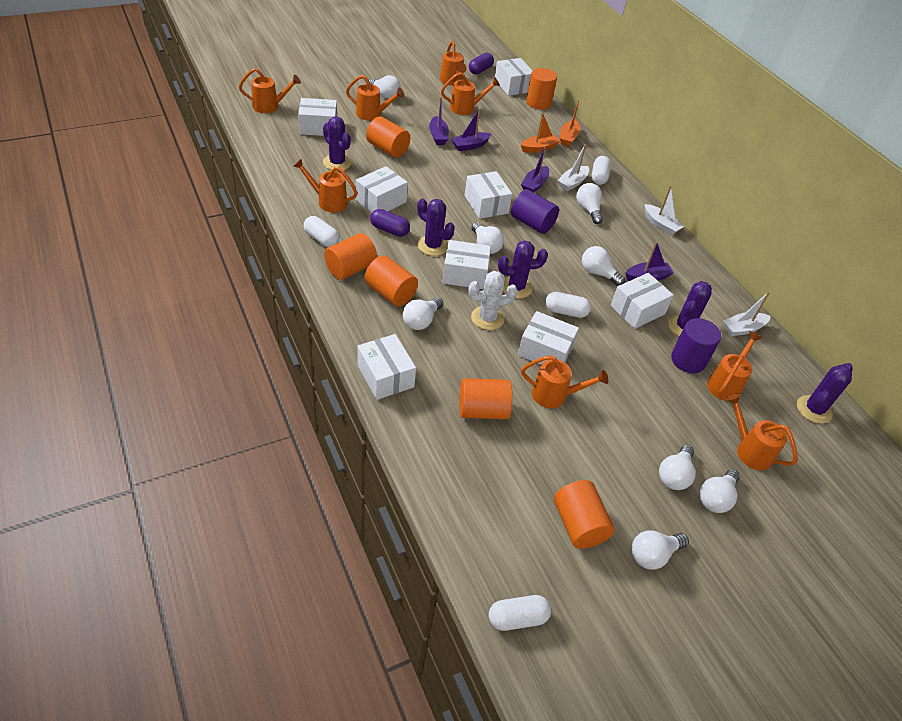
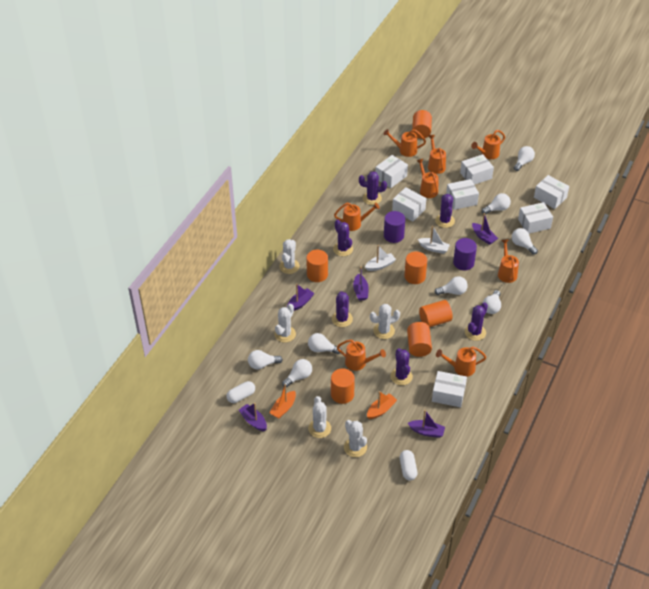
purple boat: [429,96,449,145] [451,108,491,151] [521,145,549,192] [625,241,674,281] = 4 -> [239,403,267,431] [287,284,315,311] [353,267,369,301] [408,410,445,438] [472,213,498,245] = 5
purple cactus: [323,116,351,171] [417,198,455,256] [498,240,548,298] [668,281,712,337] [797,363,853,424] = 5 -> [332,291,353,327] [333,220,353,256] [359,171,387,205] [390,348,413,385] [435,194,455,228] [465,302,488,341] = 6
purple capsule: [370,209,410,237] [469,53,494,75] = 2 -> none = 0
white boat: [557,144,589,191] [645,185,685,235] [724,291,771,336] = 3 -> [365,245,396,271] [418,226,450,254] = 2
white box: [298,98,337,136] [356,166,408,212] [357,334,416,400] [442,240,491,289] [464,171,512,219] [495,58,533,96] [518,311,579,365] [611,273,674,329] = 8 -> [375,155,408,188] [392,187,426,221] [432,371,467,408] [446,179,479,210] [460,154,494,185] [518,202,553,234] [534,175,569,209] = 7
white cactus: [468,271,518,330] = 1 -> [274,304,296,343] [279,239,300,274] [308,396,331,438] [344,420,367,457] [370,304,400,339] = 5
white capsule: [304,216,340,247] [488,595,551,631] [545,292,591,318] [592,156,611,185] = 4 -> [226,381,255,403] [400,450,417,480] = 2

